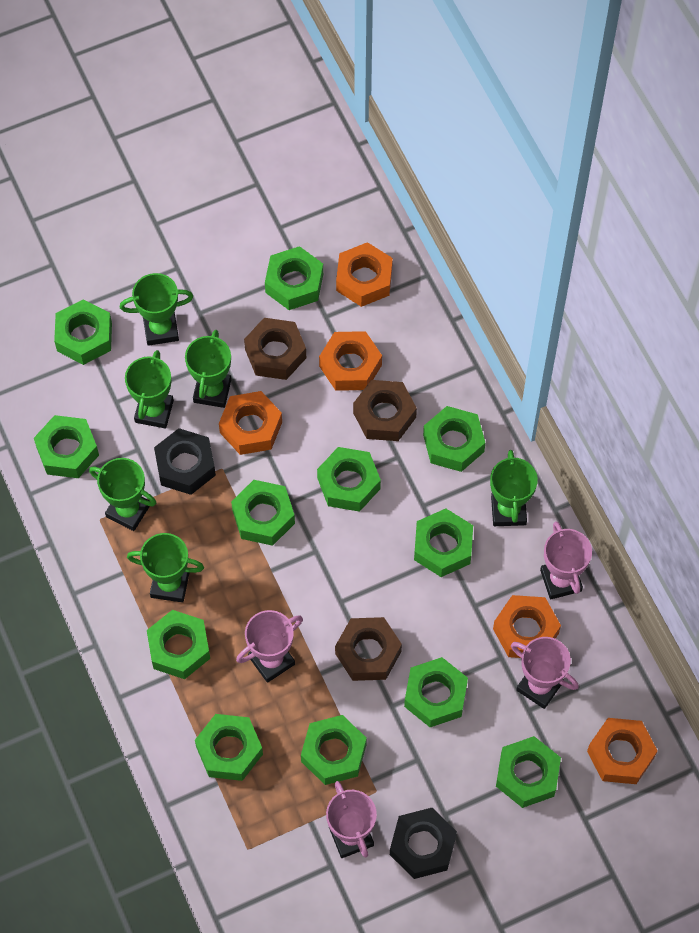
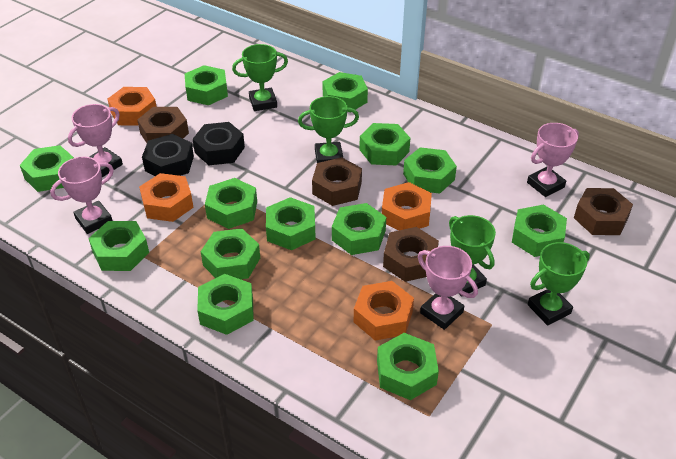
brown nut: [244,318,306,380] [335,617,402,681] [353,380,417,441] = 3 -> [137,107,189,143] [312,157,362,206] [383,227,439,282] [574,188,633,235] = 4
green nut: [34,415,99,478] [54,299,112,365] [147,610,210,679] [195,714,263,781] [231,480,295,546] [265,246,323,310] [301,715,367,785] [317,447,381,512] [404,657,468,727] [414,509,473,577] [423,406,485,472] [496,736,561,808] = 12 -> [20,145,74,192] [88,221,149,271] [185,65,228,105] [197,274,254,335] [201,228,260,279] [205,178,257,229] [266,197,316,250] [322,72,368,112] [332,203,386,255] [359,123,410,166] [377,333,439,400] [403,147,457,194] [512,205,567,257] = 13
green trophy: [89,458,156,531] [120,273,193,346] [125,350,174,428] [127,533,204,603] [185,330,231,408] [490,450,538,526] = 6 -> [232,44,288,111] [298,96,359,163] [449,215,496,297] [528,242,590,325] = 4
orange nut: [219,391,282,455] [319,331,382,391] [336,242,393,307] [493,595,561,658] [587,718,658,784] = 5 -> [107,87,157,126] [139,173,194,222] [354,281,414,341] [382,182,432,231] = 4

